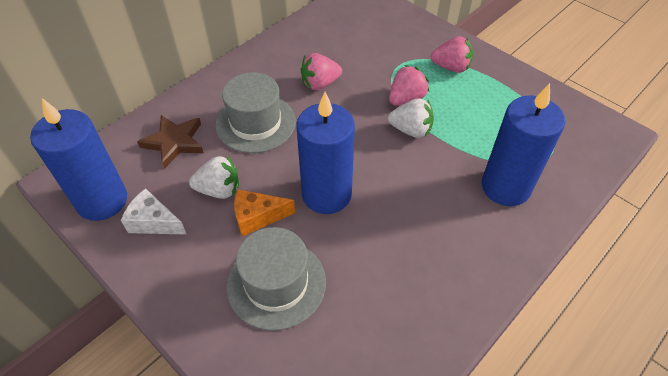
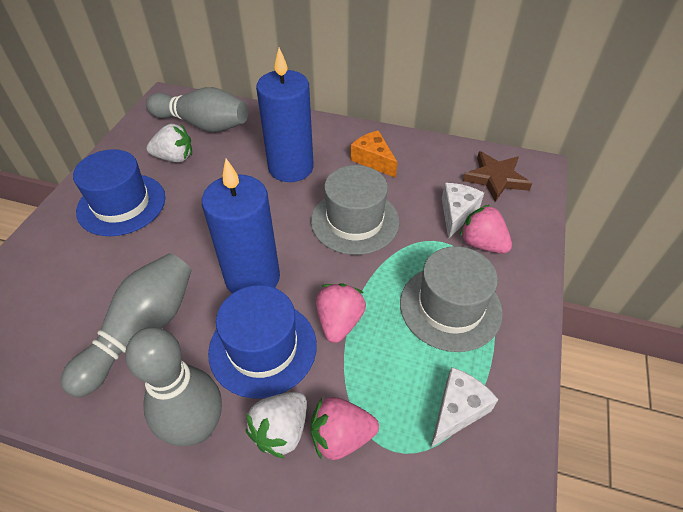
blue candle: [30,98,127,221] [296,92,355,214] [482,83,565,206] = 3 -> [202,159,280,294] [256,48,314,182] = 2
blue hat: none = 0 -> [73,149,165,236] [208,285,317,399] = 2
grey bowling pin: none = 0 -> [61,254,192,397] [125,327,222,446] [146,87,248,132] = 3
white cheese: [121,188,187,235] = 1 -> [431,367,498,447] [442,183,484,239] = 2

